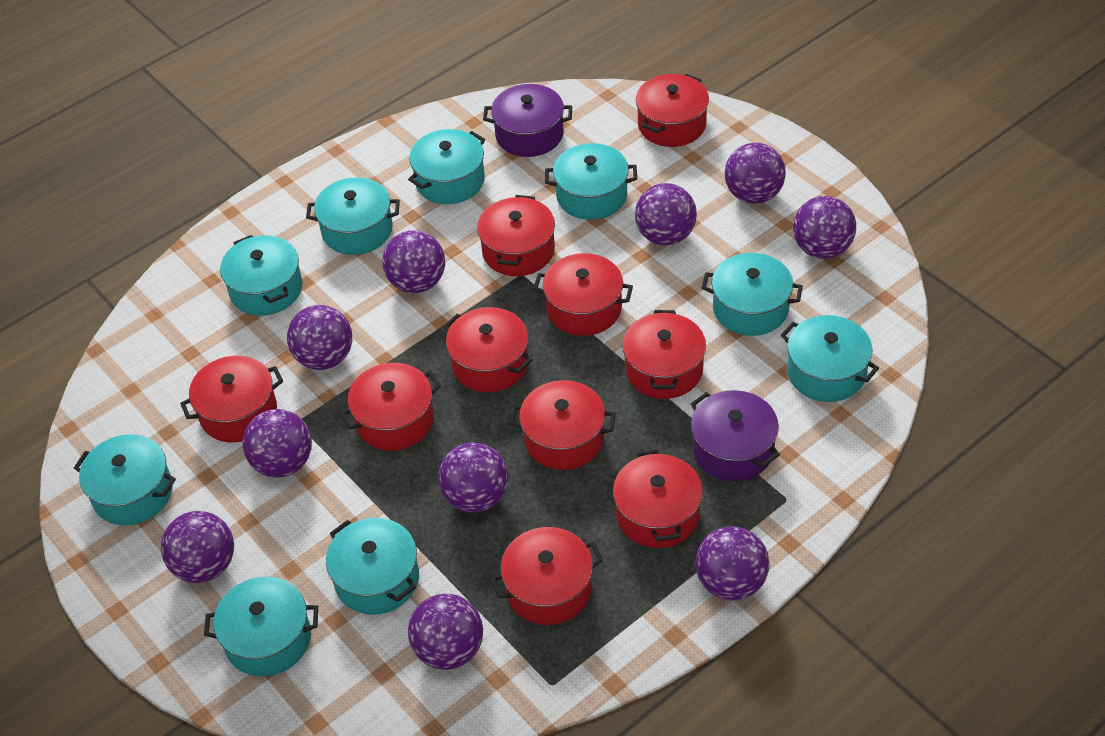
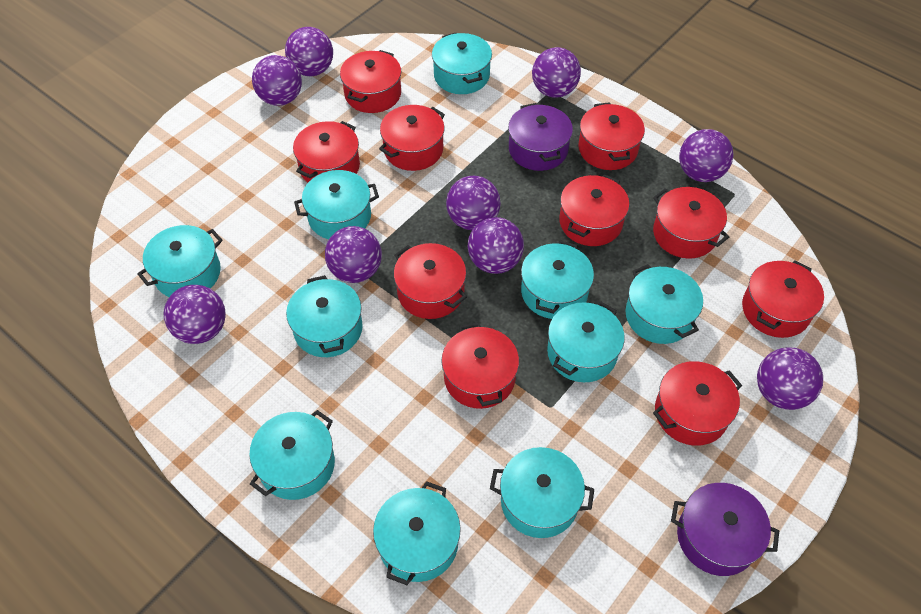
purple ball: [161,511,234,583] [242,409,312,478] [287,305,352,370] [382,230,445,293] [408,594,483,670] [438,442,508,513] [635,183,697,245] [695,526,770,600] [725,143,786,204] [793,196,856,259] = 10 -> [164,285,226,344] [252,55,302,106] [285,27,333,76] [325,226,382,283] [446,176,501,230] [468,217,524,274] [532,47,581,98] [679,129,734,182] [757,347,823,410] = 9
turquoise pot: [74,434,176,526] [204,577,318,677] [220,235,302,316] [306,177,400,255] [326,518,419,615] [408,129,485,204] [545,143,637,220] [702,253,803,336] [781,315,879,402] = 9 -> [137,225,223,297] [249,410,335,500] [286,275,363,357] [294,170,379,239] [373,481,461,585] [432,33,492,94] [490,447,594,538] [521,240,594,319] [547,301,625,382] [625,264,703,344] = 10

